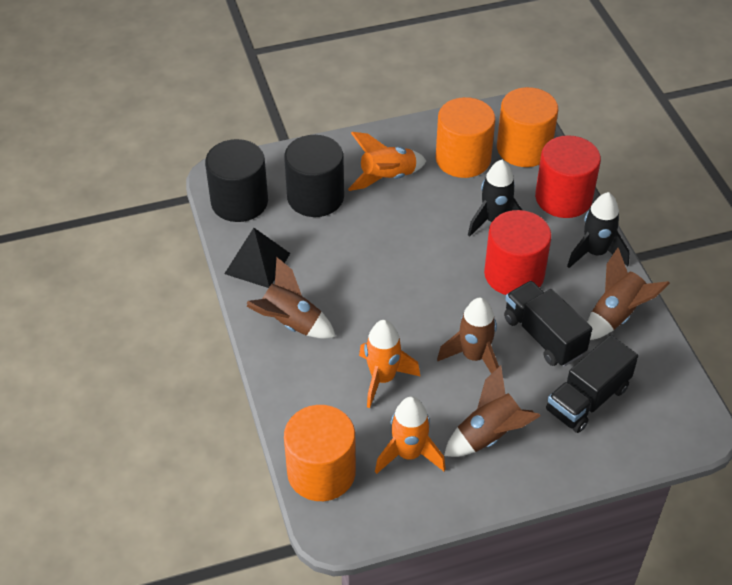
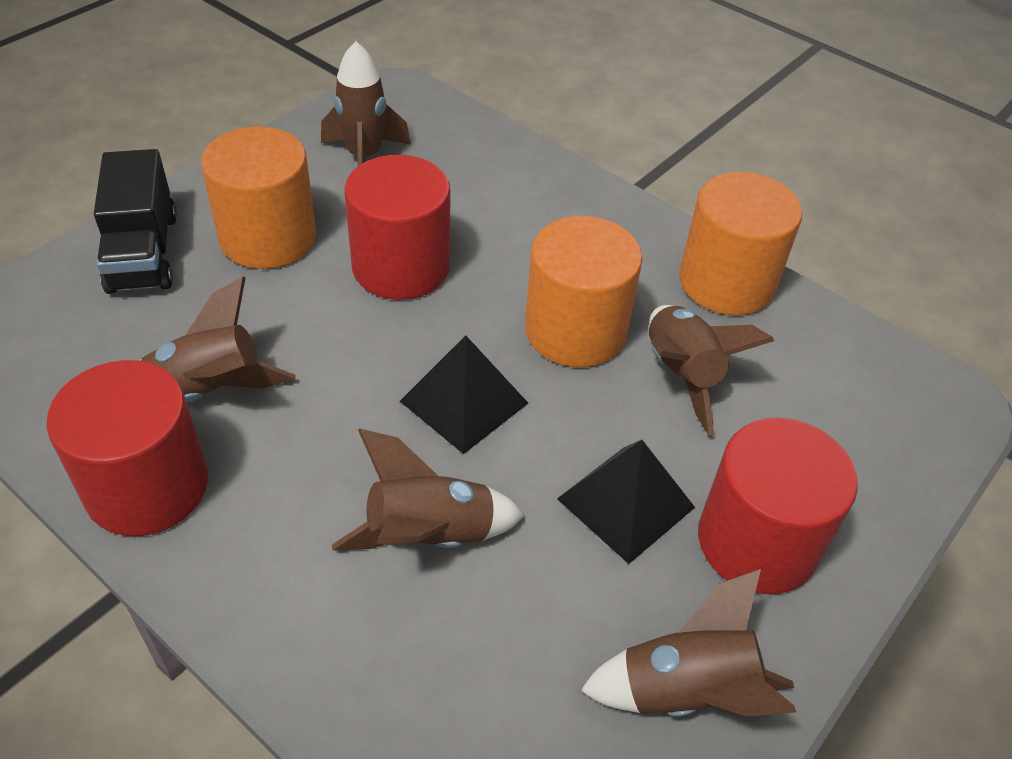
black cylinder: [205,139,268,222] [284,135,344,217] = 2 -> none = 0
black pyramid: [224,228,290,288] = 1 -> [400,335,528,454] [557,440,695,564] = 2
black rocket: [468,160,522,237] [567,192,630,268] = 2 -> none = 0
black truck: [504,281,592,367] [546,335,638,433] = 2 -> [94,149,177,294] = 1
brown rocket: [246,257,336,339] [437,297,499,374] [444,365,541,457] [587,248,670,340] = 4 -> [140,276,296,402] [321,41,411,166] [332,429,525,550] [580,569,796,717] [649,305,774,435] = 5
orange rocket: [348,132,426,191] [359,320,421,408] [375,396,446,474] = 3 -> none = 0
red cylinder: [484,210,552,295] [535,135,601,218] = 2 -> [46,360,208,536] [344,155,450,300] [698,418,858,594] = 3

